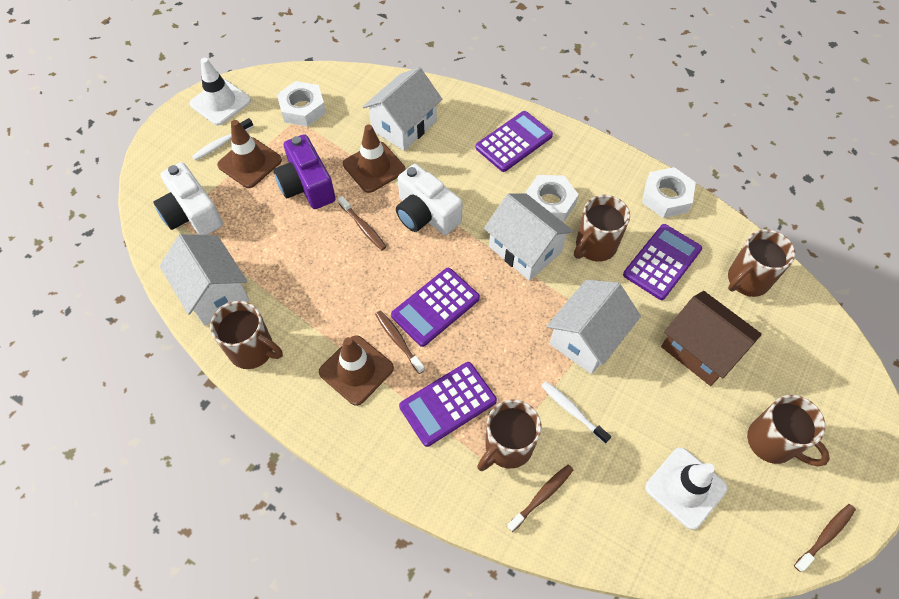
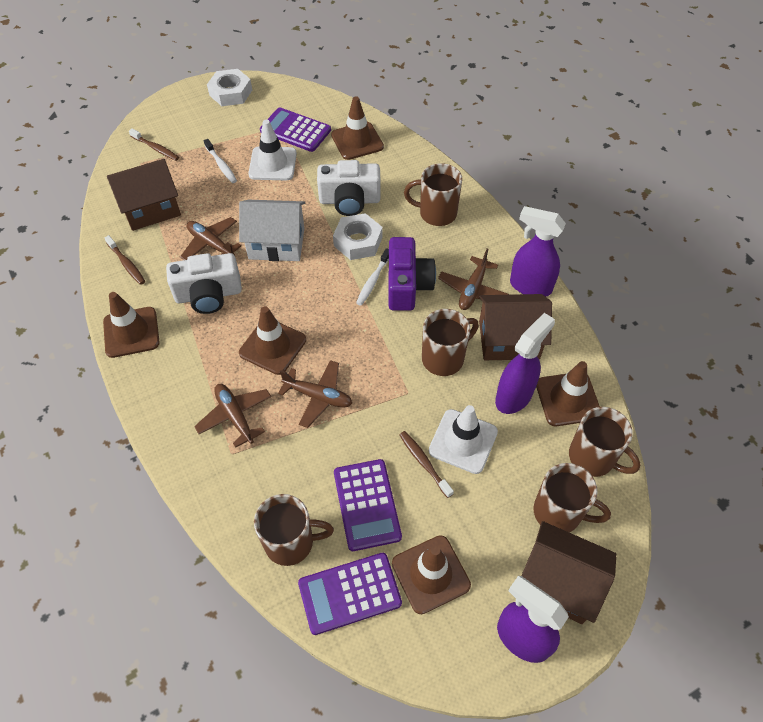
brown house: [661,291,762,386] = 1 -> [107,159,181,231] [479,294,552,360] [522,521,616,624] = 3
brown plane: none = 0 -> [180,217,242,260] [194,384,271,448] [278,360,352,428] [438,249,509,310] = 4
brown toothbrush: [338,196,386,250] [375,310,425,374] [507,464,573,532] [794,504,856,572] = 4 -> [105,235,145,285] [129,128,179,161] [400,431,454,498] = 3
brown traffic cone: [217,120,282,188] [319,335,394,406] [343,125,406,193] = 3 -> [103,292,160,358] [239,306,306,375] [331,96,384,160] [392,535,471,614] [536,361,600,426] = 5
purple calculator: [391,268,480,347] [399,362,497,447] [475,111,553,172] [623,224,702,300] = 4 -> [260,107,331,152] [298,553,402,635] [334,459,402,551] = 3
purple spray bottle: none = 0 -> [495,313,555,414] [497,576,569,663] [510,206,566,297] = 3
white house: [160,234,249,325] [362,67,442,151] [484,193,573,281] [547,280,641,374] = 4 -> [239,200,305,261] = 1
white nut: [277,81,326,127] [525,175,579,223] [642,167,696,218] = 3 -> [207,69,252,106] [333,213,383,260] = 2

